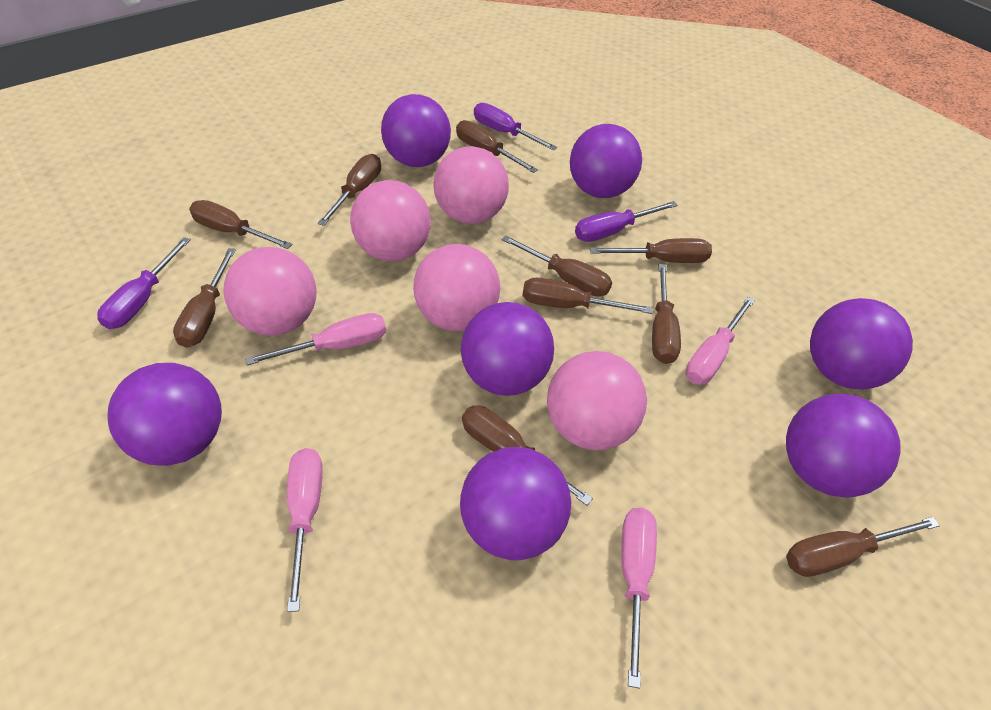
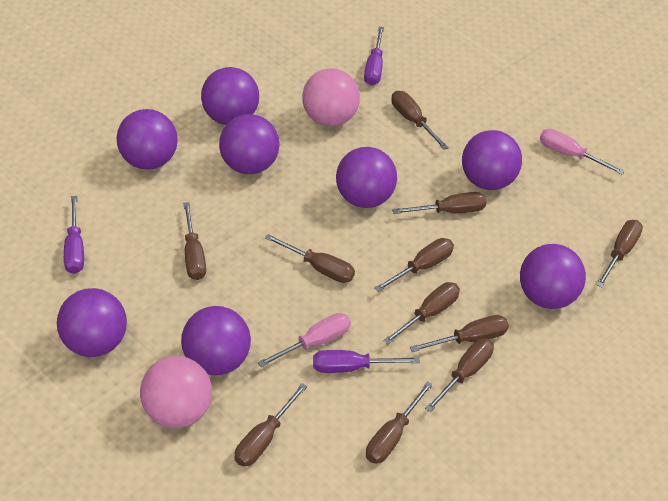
brown screwdriver: [173,248,236,348] [189,200,293,249] [318,154,381,226] [456,120,538,173] [462,405,593,506] [502,236,612,296] [523,278,653,314] [590,238,712,263] [652,264,681,364] [786,517,940,577] = 10 -> [183,202,206,280] [234,383,308,467] [265,234,355,283] [366,381,433,464] [374,238,454,292] [383,282,460,344] [392,91,449,150] [392,192,487,214] [410,315,509,352] [425,338,494,412] [596,220,643,287] = 11
pink ball: [223,247,317,335] [350,180,431,261] [413,244,500,331] [433,146,509,224] [547,351,647,450] = 5 -> [140,356,212,428] [302,68,360,126] = 2
pink screwdriver: [245,313,386,365] [287,448,322,612] [621,508,657,689] [686,297,755,385] = 4 -> [258,313,351,367] [540,129,625,174] = 2
purple ball: [107,363,222,466] [381,94,451,167] [460,447,571,560] [461,302,554,396] [570,124,642,198] [786,394,901,497] [810,298,913,389] = 7 -> [57,288,127,357] [117,109,178,170] [181,306,251,375] [201,67,259,125] [219,114,280,174] [336,147,397,208] [462,130,522,190] [520,244,586,309] = 8

